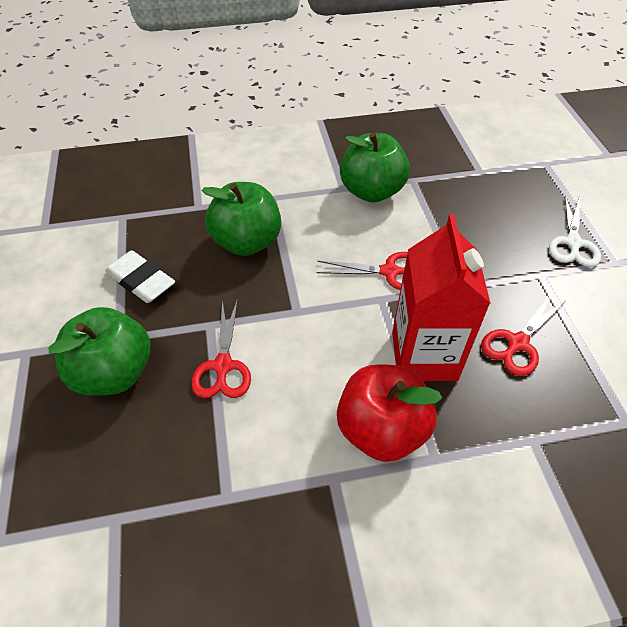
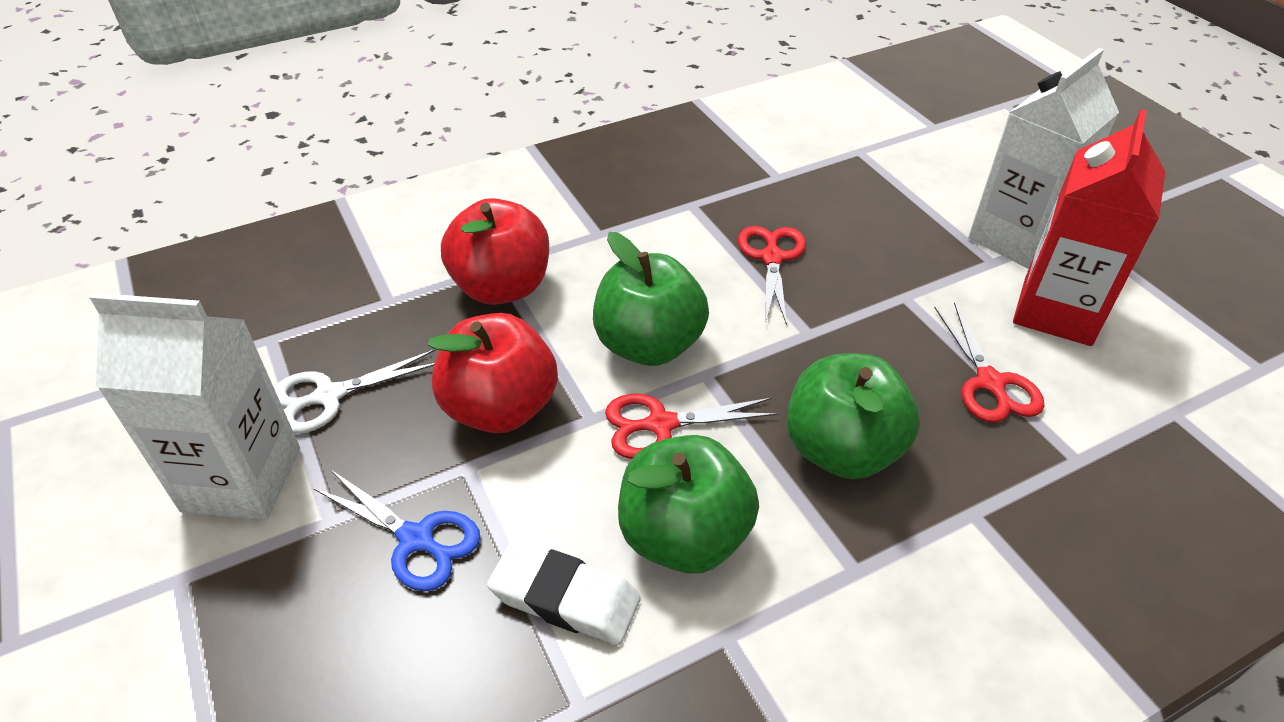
blue scissors: none = 0 -> [313,470,480,591] = 1
red apple: [337,364,442,462] = 1 -> [428,313,558,433] [441,198,549,305] = 2
white carton: none = 0 -> [90,293,300,520] [968,48,1119,269] = 2

